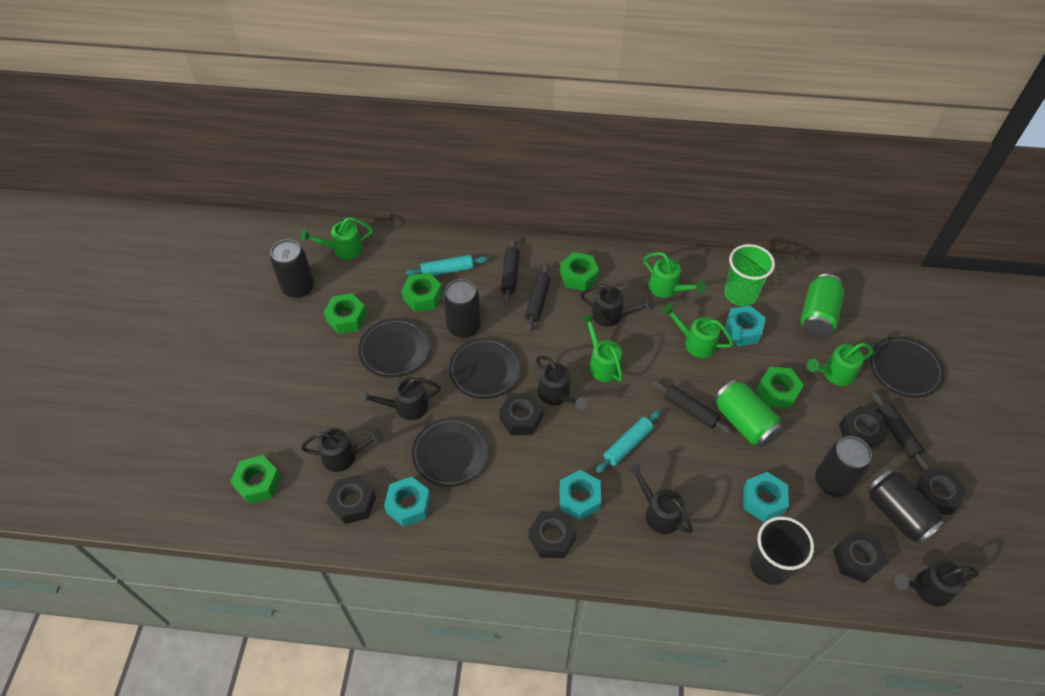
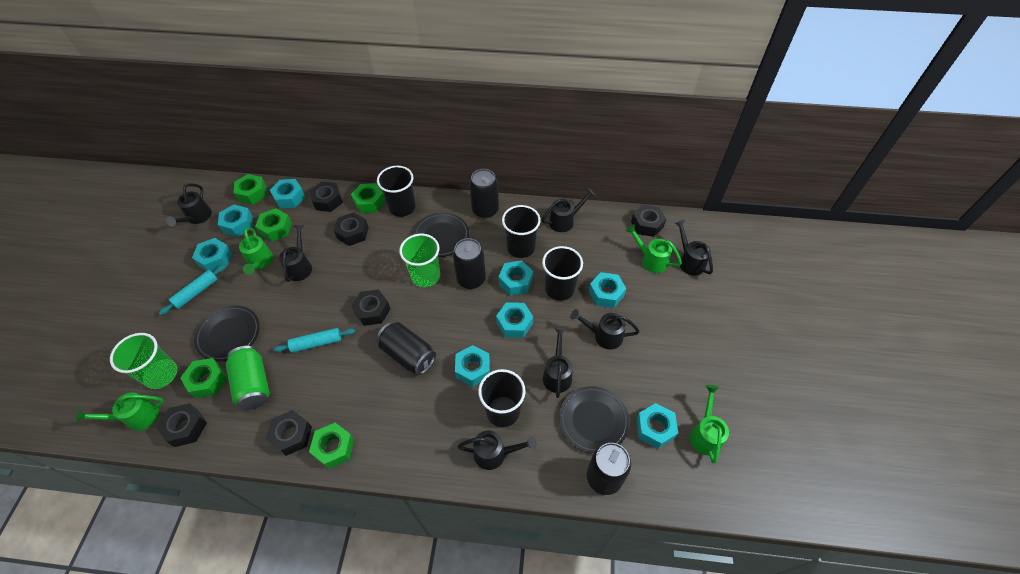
black cup: [750,516,814,585] = 1 -> [377,166,416,217] [478,369,526,427] [502,205,541,258] [542,246,583,301] = 4
black plate: [358,318,430,378] [412,417,489,487] [449,338,521,399] [869,337,944,398] = 4 -> [194,306,260,362] [413,212,469,257] [559,386,630,454] = 3
black rolling pin: [501,238,519,305] [525,264,550,332] [652,380,733,434] [872,391,930,470] = 4 -> none = 0
black watering can: [301,428,384,472] [359,377,441,420] [536,356,588,410] [580,284,655,327] [627,463,693,534] [894,560,979,607] = 6 -> [166,183,212,227] [279,225,312,282] [457,430,537,470] [542,188,596,232] [543,327,573,398] [570,309,640,349] [675,220,713,276] = 7
green can: [714,379,783,447] [801,274,845,337] = 2 -> [226,346,270,410] = 1
green cup: [724,244,775,306] = 1 -> [110,333,177,389] [399,234,440,287] = 2
green watering can: [300,217,373,260] [581,314,623,382] [643,252,706,298] [662,304,734,358] [807,343,874,386] = 5 -> [76,392,164,431] [239,228,273,274] [626,224,682,273] [690,385,729,463] = 4
turquoise nut: [384,477,431,527] [560,470,601,520] [723,305,766,346] [743,472,789,522] = 4 -> [192,238,232,272] [218,204,253,237] [270,179,305,208] [455,345,490,387] [496,302,533,338] [499,260,533,296] [589,272,626,308] [636,403,678,449] = 8

